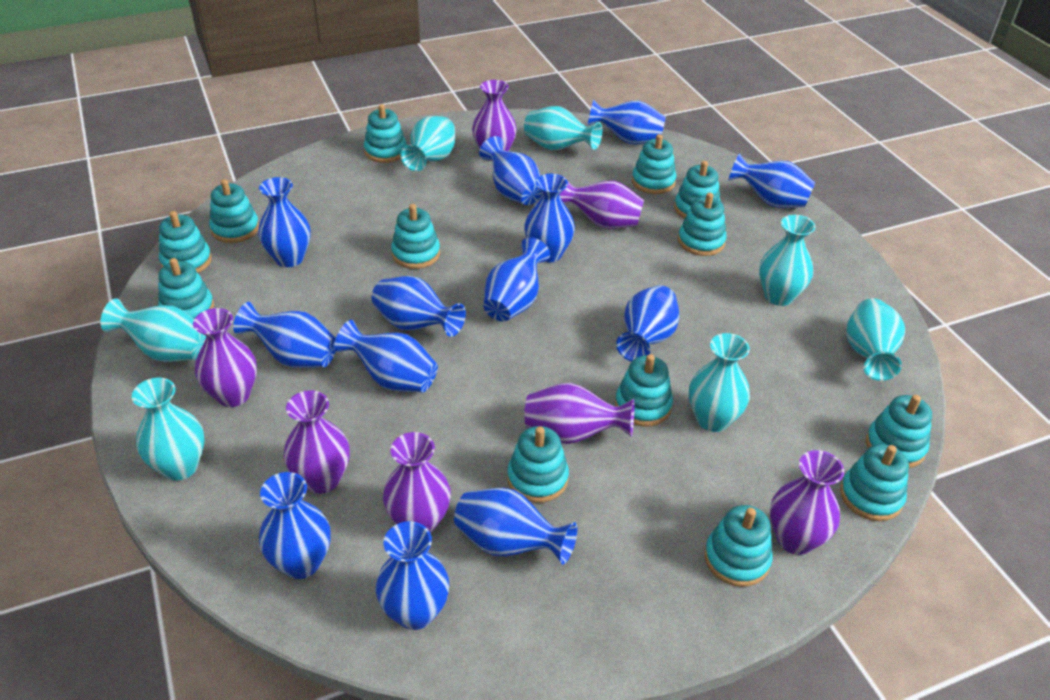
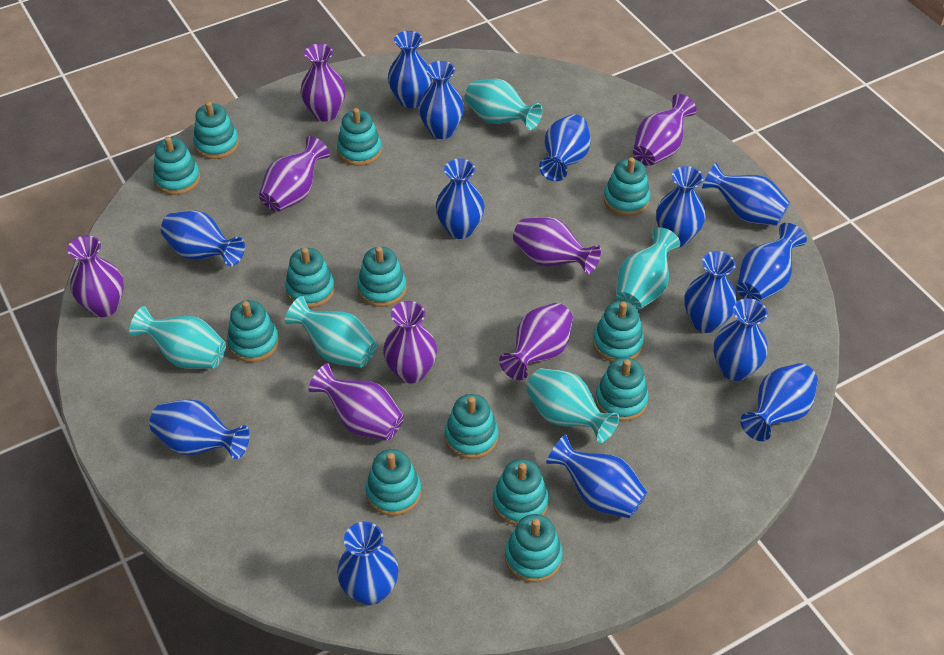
blue vase: [233,302,336,368] [258,177,311,267] [259,472,331,579] [334,320,438,393] [372,276,466,337] [376,521,449,630] [454,488,577,565] [479,136,543,205] [483,237,550,321] [524,174,575,263] [587,99,666,145] [616,285,680,362] [728,153,815,208] = 13 -> [149,399,250,459] [161,211,245,266] [337,521,399,605] [388,31,432,108] [419,61,464,139] [436,158,485,239] [539,114,591,181] [546,434,647,519] [656,166,706,247] [685,251,737,333] [702,162,790,226] [714,298,768,381] [736,223,807,301] [740,363,818,441] = 14
purple vase: [193,308,257,407] [284,390,350,494] [383,432,451,533] [472,80,517,161] [524,383,634,444] [559,177,644,229] [770,450,845,555] = 7 -> [67,235,124,317] [259,136,330,212] [300,44,346,122] [309,363,404,441] [383,301,437,383] [499,303,573,380] [513,217,601,275] [633,94,697,166] = 8
turquoise vase: [100,298,206,362] [132,378,204,481] [400,116,455,171] [524,106,602,150] [689,333,750,432] [759,215,816,306] [846,298,905,381] = 7 -> [129,306,226,369] [285,296,377,368] [465,79,543,130] [526,368,619,443] [616,227,680,311] = 5

